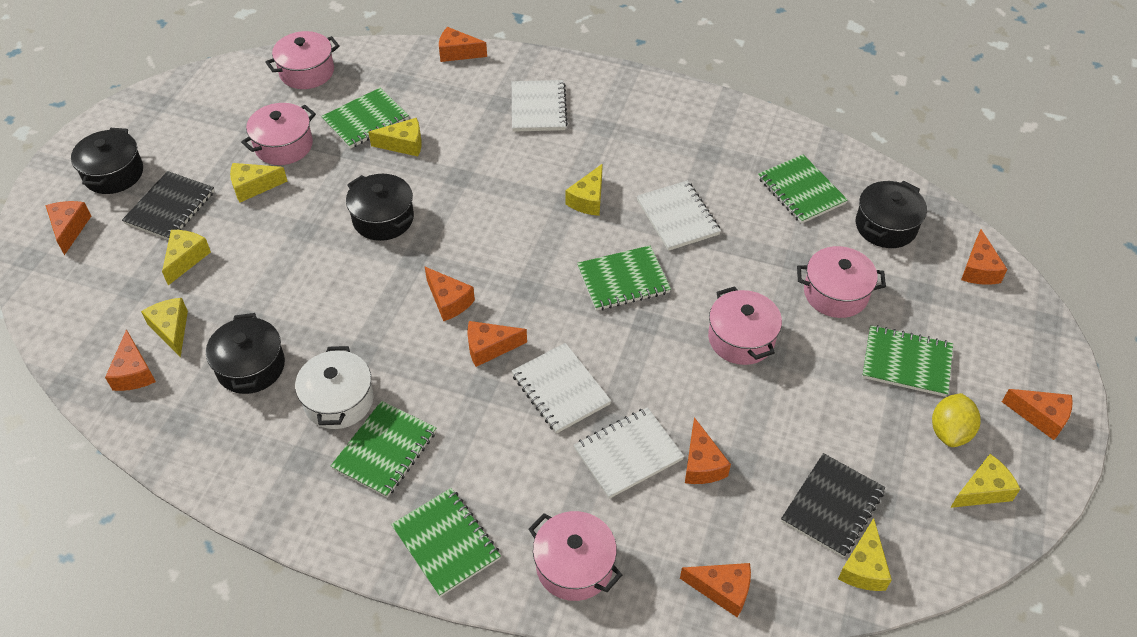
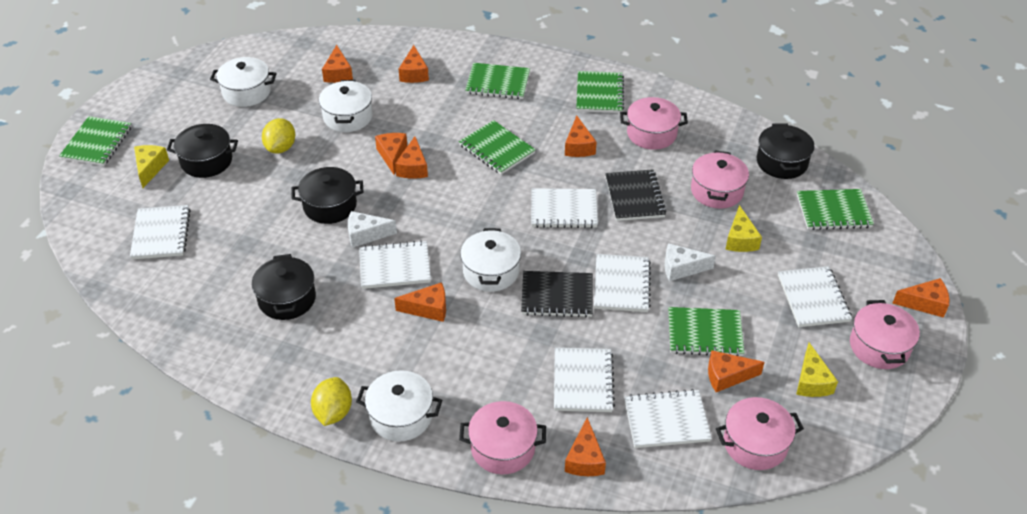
white cheese: none = 0 -> [348,211,397,248] [665,243,716,281] = 2
white notebook: [512,80,568,132] [512,343,611,434] [574,407,684,499] [637,180,721,251] = 4 -> [130,205,191,259] [359,240,431,289] [531,188,598,228] [554,347,615,412] [594,254,651,312] [624,389,712,448] [778,266,852,327] = 7
white pot: [295,346,373,429] = 1 -> [210,57,277,107] [319,80,373,132] [356,370,442,442] [460,228,521,292] = 4
yellow cheese: [141,298,188,357] [162,230,211,285] [230,163,288,202] [368,118,422,156] [565,164,603,216] [838,518,892,591] [950,454,1020,508] = 7 -> [134,145,169,188] [725,205,762,252] [796,343,838,397] = 3
yellow lemon: [932,393,980,447] = 1 -> [262,118,295,154] [311,377,352,426] = 2

